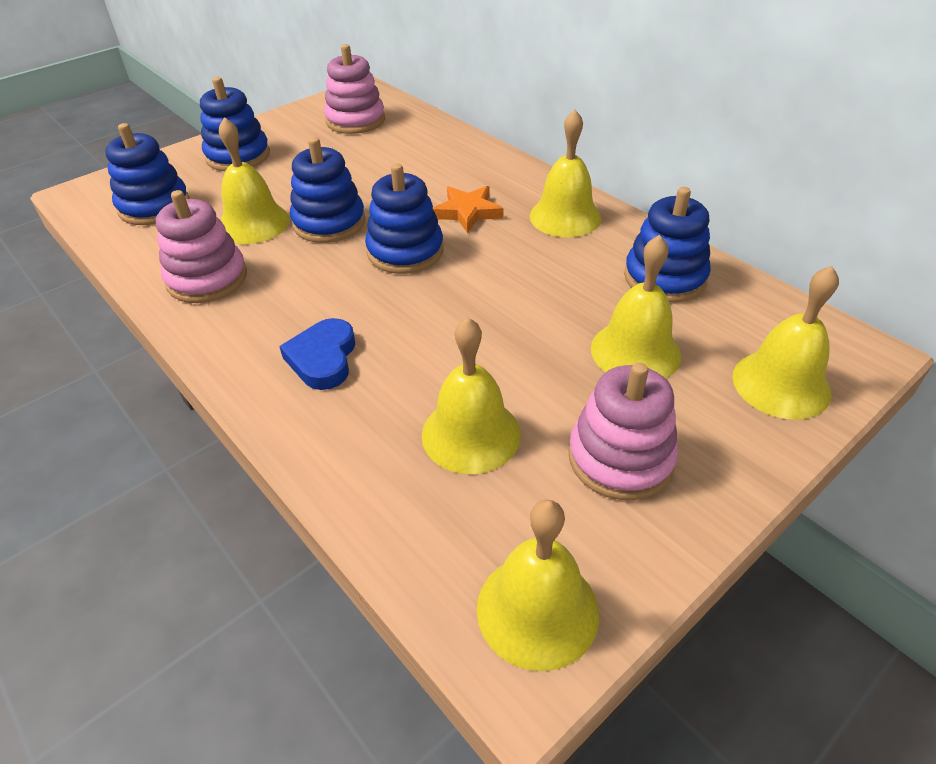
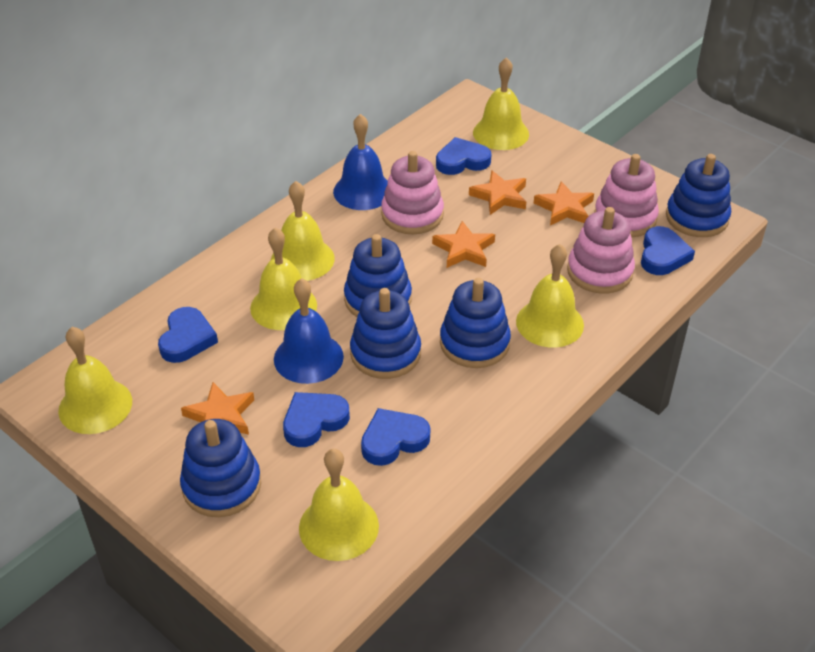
blue bell: none = 0 -> [274,278,344,384] [333,114,388,210] = 2
blue heart: [279,318,355,390] = 1 -> [158,307,218,363] [283,392,350,447] [361,408,430,466] [436,137,491,175] [641,226,695,275] = 5
orange star: [433,186,504,233] = 1 -> [181,382,254,435] [432,221,495,268] [469,170,526,215] [534,181,594,225] = 4

